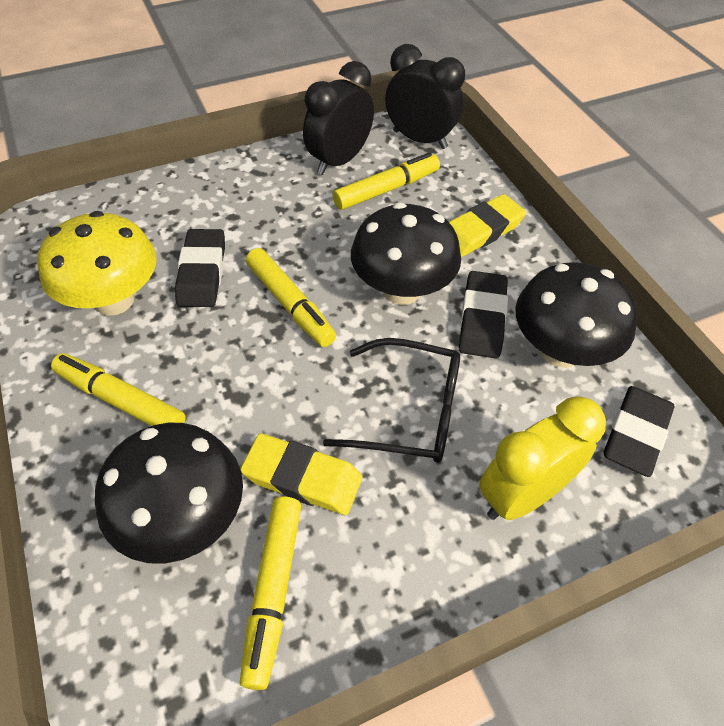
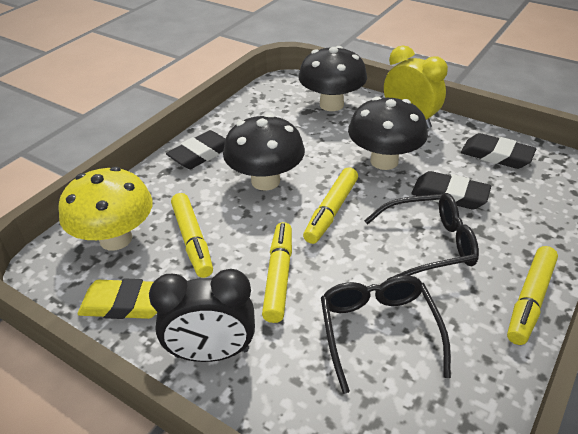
black clock: [303,61,374,175] [385,44,465,149] = 2 -> [149,269,255,362] = 1
black glasses: [323,338,460,463] = 1 -> [321,275,451,394] [364,193,479,280] = 2
yellow eraser: [240,433,362,515] [449,194,526,257] = 2 -> [78,278,157,319] = 1

